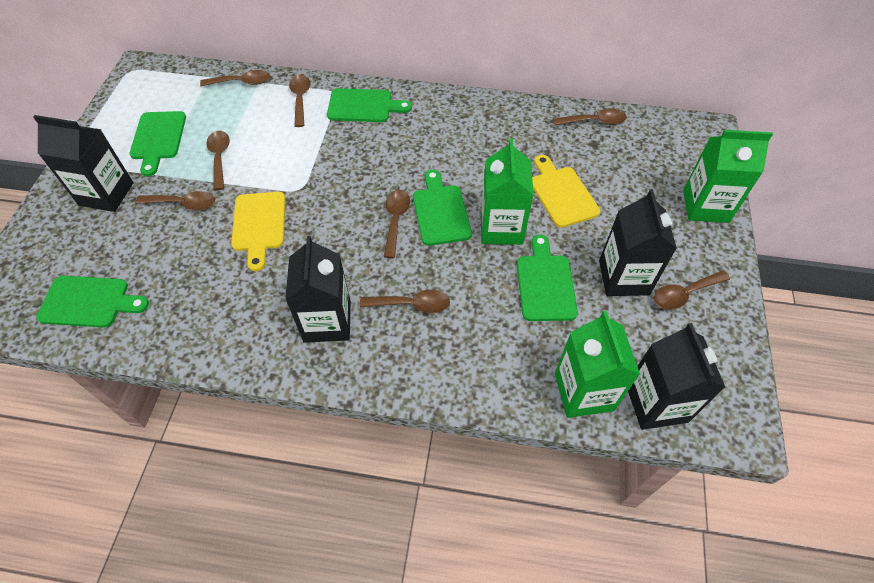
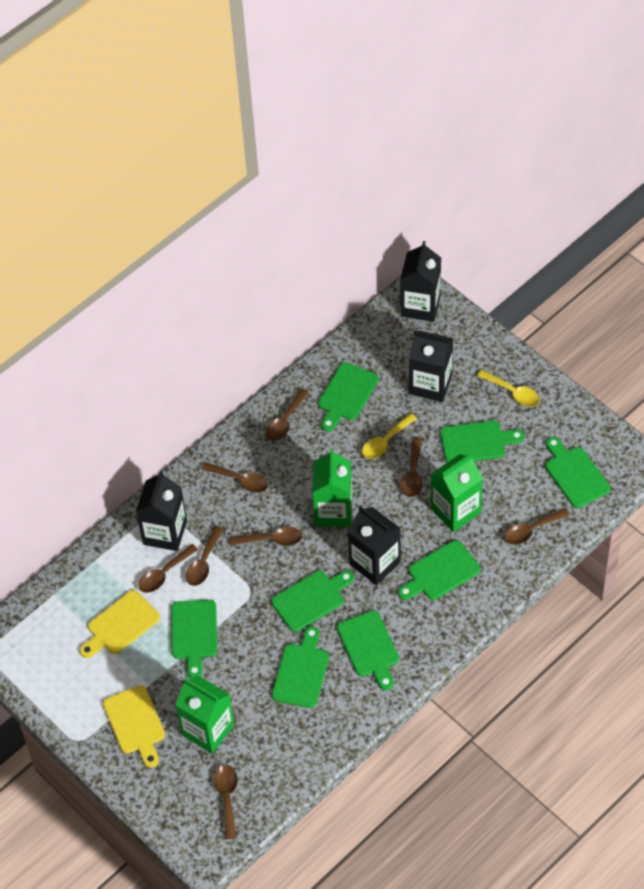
green cutting board: [36,276,149,328] [130,111,186,176] [327,88,412,122] [413,170,472,246] [517,234,578,321] = 5 -> [171,600,217,678] [271,570,354,632] [272,627,329,708] [318,362,379,432] [337,610,399,691] [398,540,481,600] [440,420,525,462] [545,437,611,508] = 8
yellow spoon: none = 0 -> [362,413,417,459] [477,370,540,407] = 2

